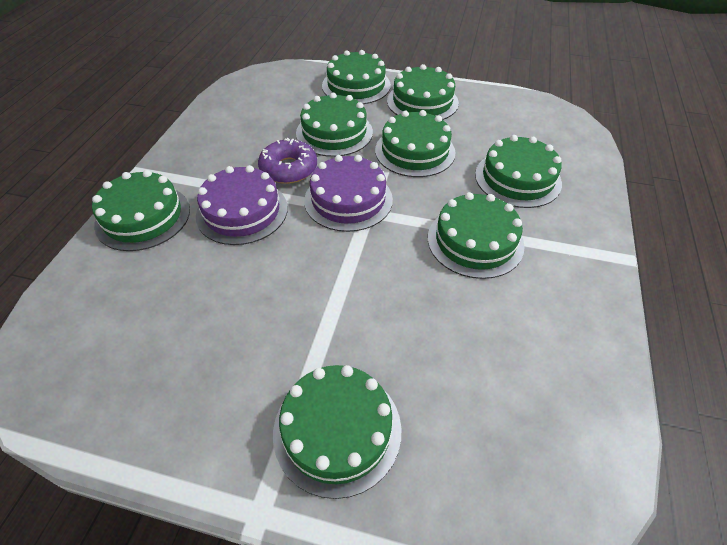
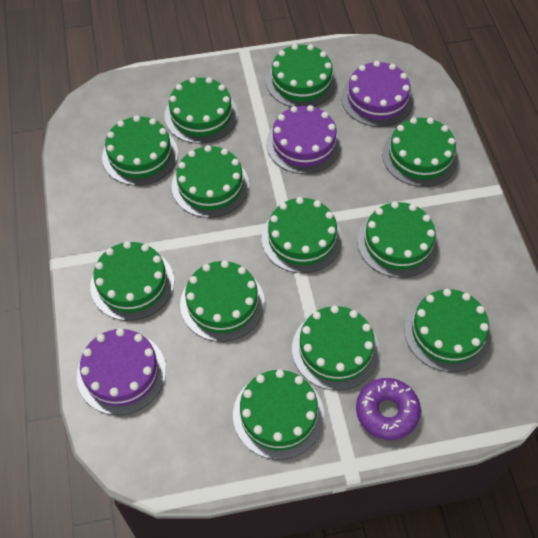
green cake: [92,170,190,251] [273,365,402,499] [296,93,373,157] [322,50,391,104] [375,110,455,177] [387,64,459,120] [428,192,525,279] [475,135,562,208] = 8 -> [90,241,174,321] [102,115,178,186] [165,77,238,144] [172,145,249,218] [180,260,265,342] [233,370,324,460] [262,197,342,273] [266,44,337,107] [292,306,379,390] [357,201,439,278] [382,117,459,187] [404,289,491,372] = 12
purple cake: [196,165,288,245] [304,155,393,232] = 2 -> [77,328,166,415] [266,105,341,174] [341,61,414,127] = 3

